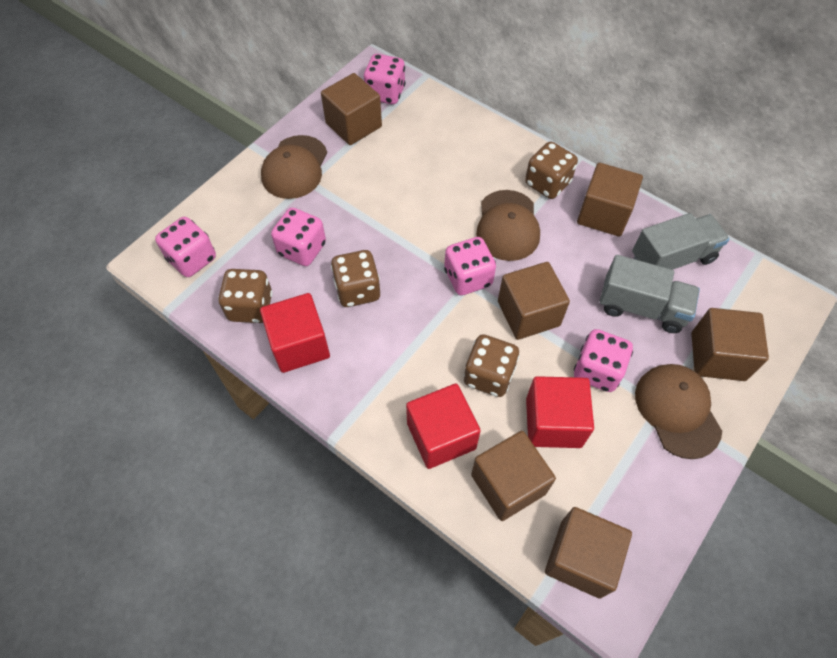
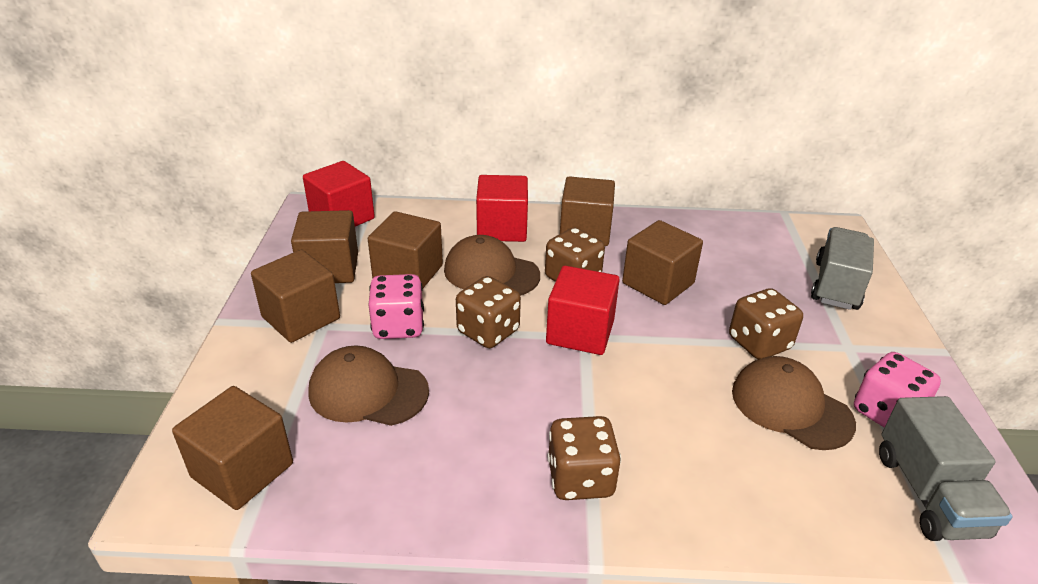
pink dice: [155,217,216,277] [271,208,326,266] [364,54,406,104] [444,237,496,295] [574,329,633,392] = 5 -> [368,274,424,339] [854,352,941,427] = 2

